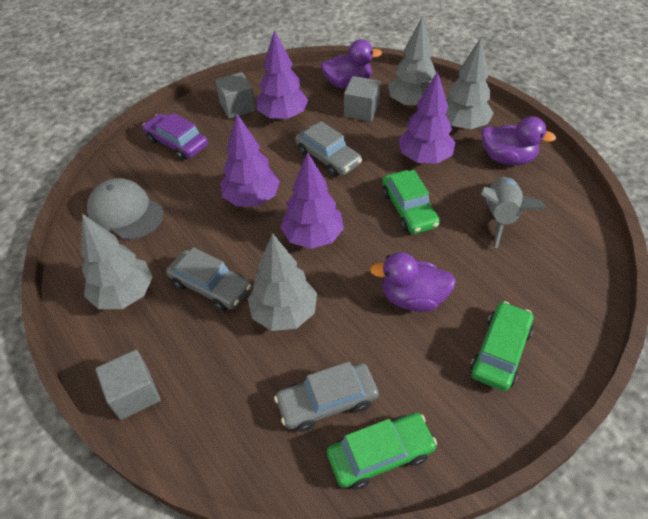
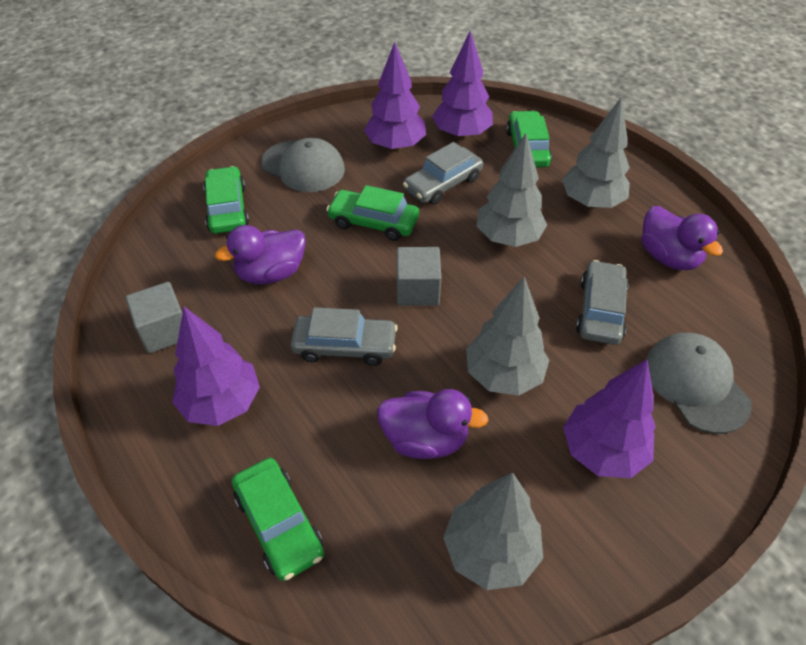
green car: [327,413,437,489] [382,170,440,234] [470,301,533,391] = 3 -> [203,166,249,234] [232,458,324,581] [326,185,419,241] [506,111,552,168] = 4
grey cap: [87,178,164,240] = 1 -> [261,138,345,192] [646,333,752,434] = 2
grey cube: [95,350,160,420] [215,72,256,119] [344,76,380,122] = 3 -> [125,282,182,353] [397,247,441,306] = 2
grey rocket: [481,177,546,248] = 1 -> none = 0
purple car: [142,113,208,160] = 1 -> none = 0

